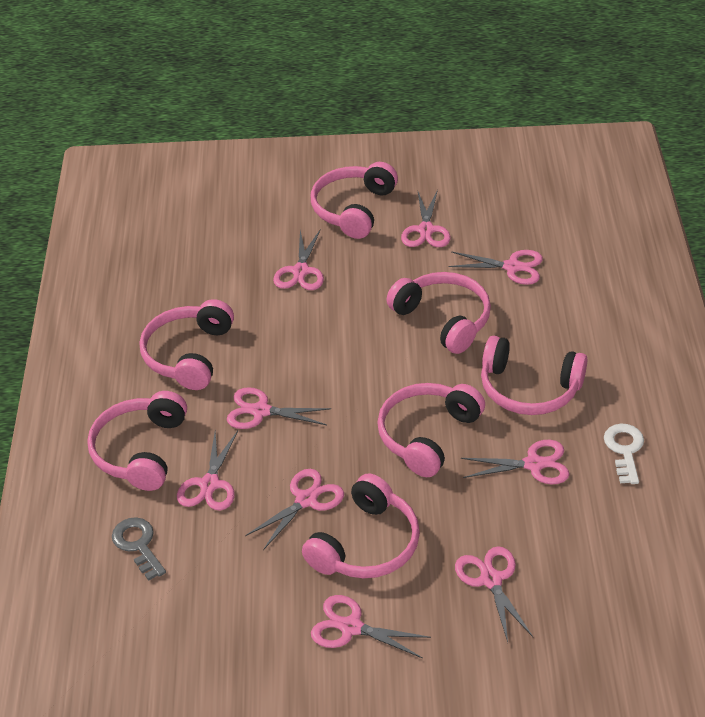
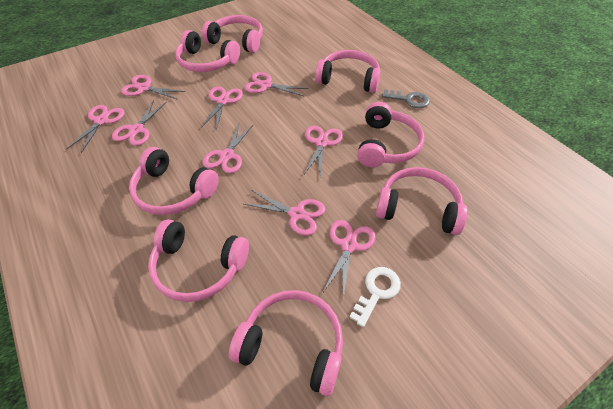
pink headphones: [87,391,187,491] [140,299,234,390] [302,473,420,579] [311,162,398,239] [377,383,485,477] [386,272,491,354] [481,336,587,415] = 7 -> [129,147,219,215] [148,219,249,302] [175,30,240,72] [202,15,263,53] [229,290,343,396] [315,50,381,93] [357,102,425,168] [376,167,467,235] = 8

